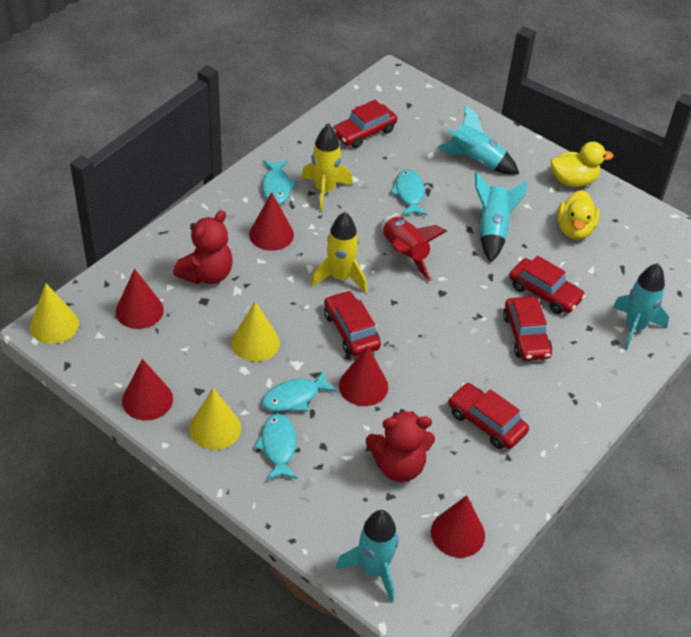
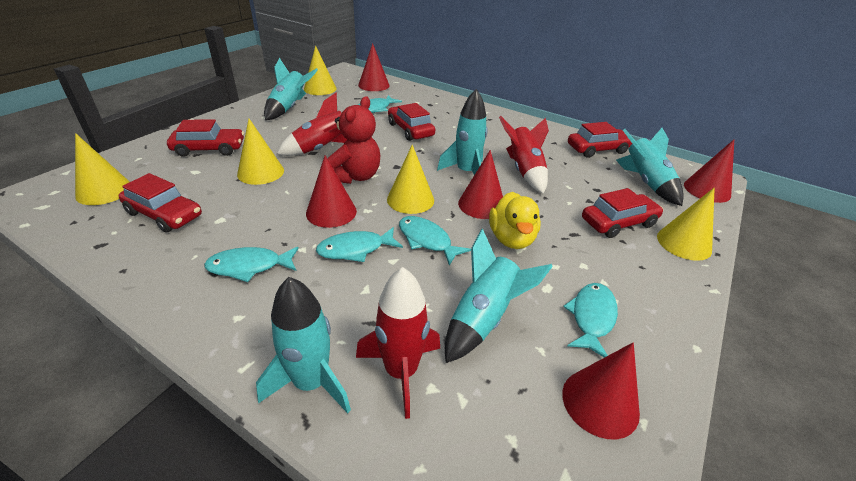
red rocket: [381,216,447,281] = 1 -> [277,93,347,156] [356,267,440,419] [499,116,549,194] = 3
red teddy bear: [173,210,233,284] [366,409,435,482] = 2 -> [328,96,380,184] = 1
turquoise fish: [254,414,298,481] [262,160,297,204] [262,370,337,411] [390,169,427,216] = 4 -> [204,247,299,282] [316,227,403,262] [358,95,402,113] [399,216,471,266] [563,283,618,358] = 5
turquoise rocket: [336,510,399,602] [438,105,519,175] [475,172,528,262] [613,263,669,350] = 4 -> [256,277,351,413] [264,58,318,120] [437,89,488,175] [445,229,553,363] [616,128,684,206] = 5
yellow cone: [30,283,79,344] [189,388,241,450] [231,301,280,362] = 3 -> [75,133,130,205] [237,119,284,185] [304,46,337,95] [387,145,434,214] [657,188,715,261] = 5
yellow duck: [551,142,614,187] [557,190,599,240] = 2 -> [489,192,541,249] = 1
yellow rocket: [302,125,353,211] [311,212,367,293] = 2 -> none = 0

